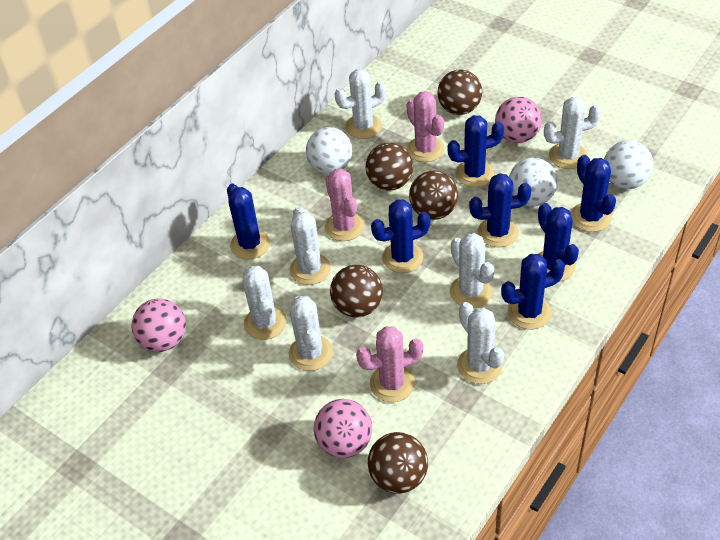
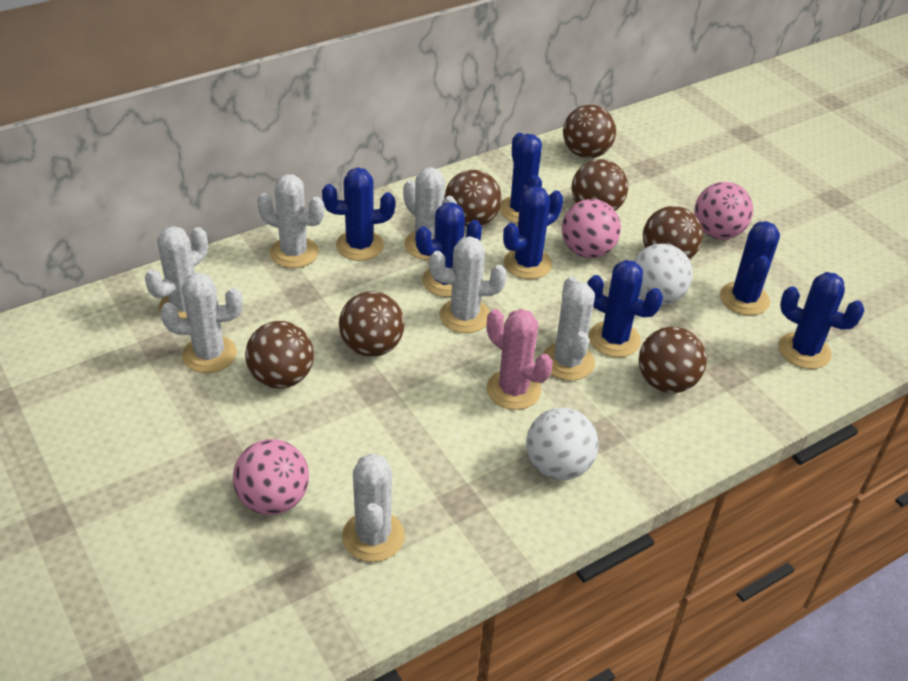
brown ball: [330,265,383,318] [366,143,413,190] [368,432,428,494] [409,171,458,220] [437,69,482,115] = 5 -> [245,321,314,388] [339,291,404,357] [444,170,502,227] [563,105,616,158] [571,159,628,211] [639,327,707,393] [643,206,703,260] = 7
pink cactus: [325,169,365,241] [356,326,423,402] [406,91,445,162] = 3 -> [486,309,553,410] = 1
white ball: [306,127,352,174] [509,157,558,207] [604,140,653,189] = 3 -> [526,408,599,480] [634,243,693,305] = 2

